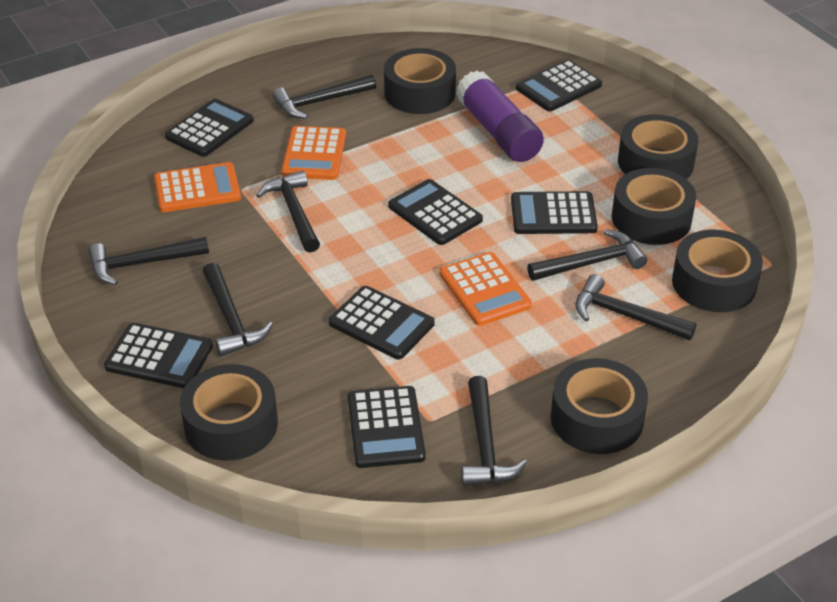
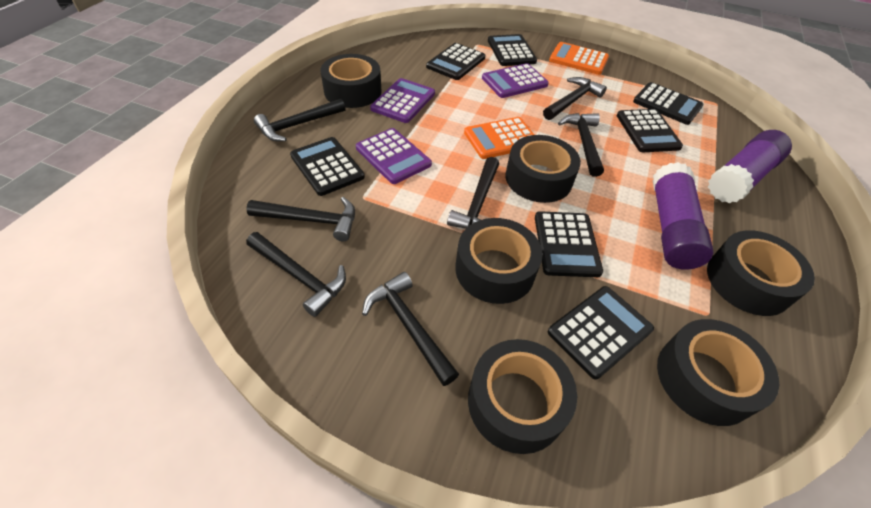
orange calculator: [154,162,241,212] [281,126,346,180] [439,252,532,326] = 3 -> [464,117,534,159] [549,42,609,75] = 2
purple calculator: none = 0 -> [356,128,432,184] [370,78,435,123] [482,63,549,98] = 3
purple glue stick: [456,70,544,162] = 1 -> [653,162,714,270] [708,130,792,204] = 2

